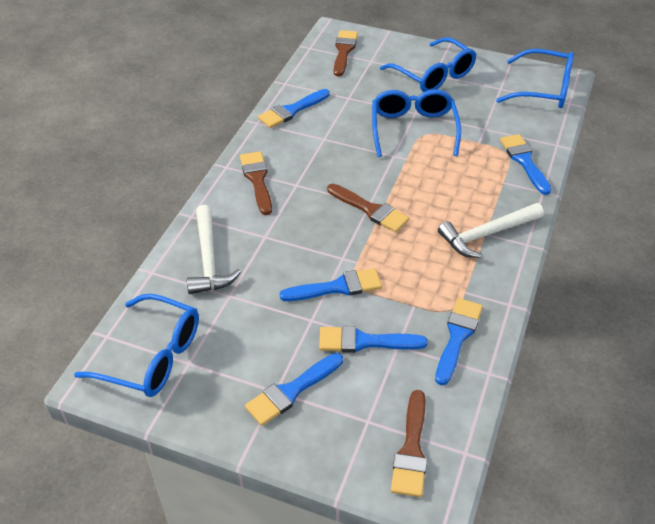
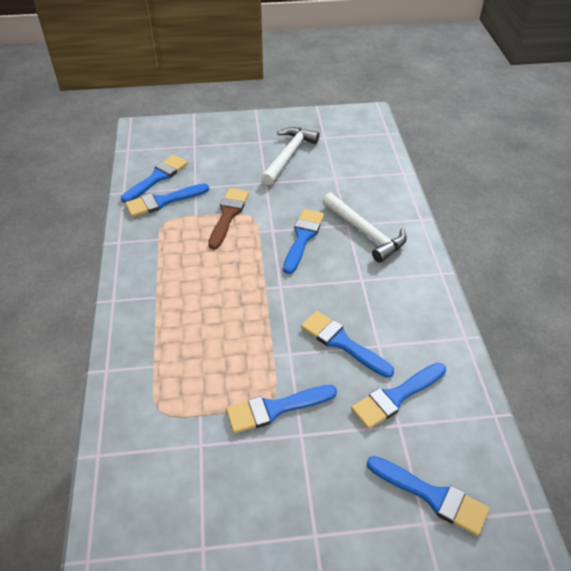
blue brush: [245,353,343,426] [258,89,330,128] [279,268,382,301] [319,326,428,353] [435,298,483,385] [500,134,551,195] = 6 -> [121,155,188,203] [125,183,209,217] [226,385,337,434] [283,209,324,274] [301,311,394,378] [351,363,446,429] [367,456,489,536] = 7
blue glasses: [74,294,199,397] [372,89,461,157] [380,37,476,92] [496,49,574,108] = 4 -> none = 0
brown brush: [240,151,272,215] [327,184,410,233] [334,30,358,76] [391,390,427,497] = 4 -> [208,188,249,250] = 1

